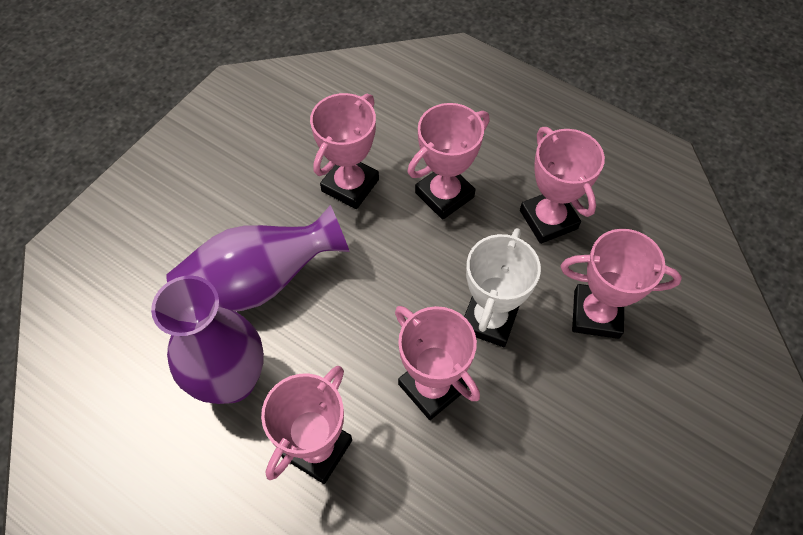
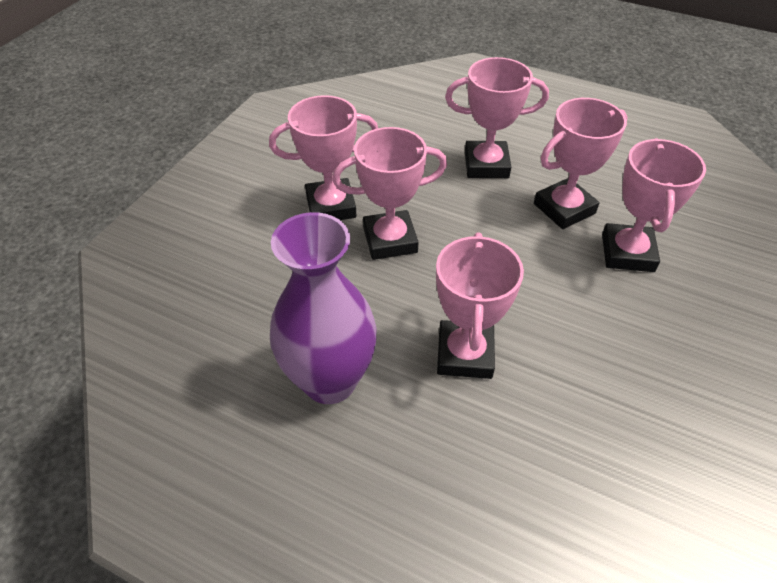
purple vase: [151,275,264,404] [166,205,350,312] = 2 -> [270,212,377,404] = 1
white trophy: [464,228,541,347] = 1 -> none = 0

